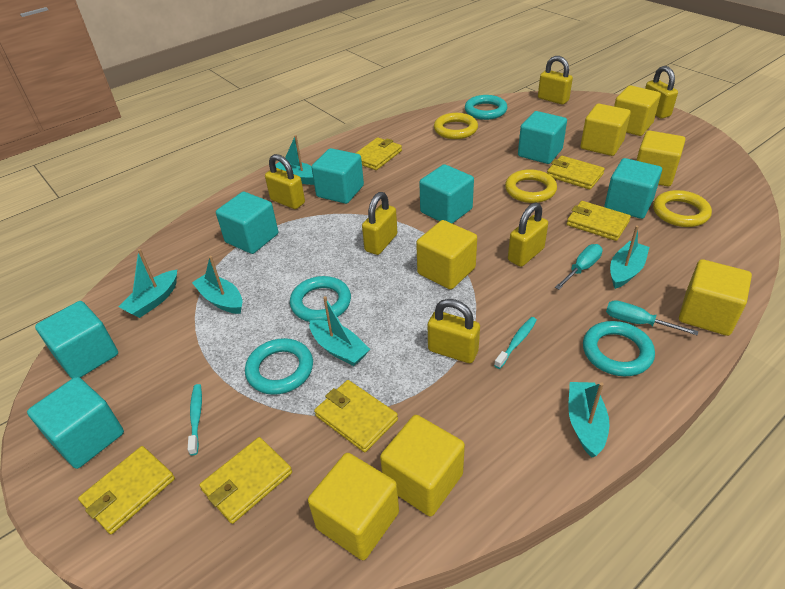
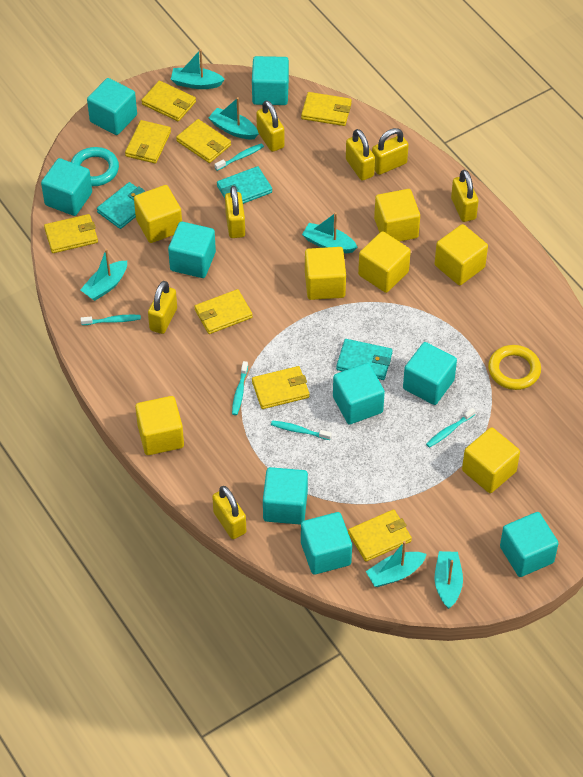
turquoise cube: [27,377,124,469] [35,301,118,379] [216,192,278,254] [311,148,364,204] [419,164,474,224] [518,111,567,164] [604,158,662,219] = 7 -> [41,158,92,216] [87,78,137,135] [168,221,216,278] [252,56,289,105] [263,467,308,525] [301,512,352,575] [333,363,385,425] [403,342,457,405] [500,512,559,577] = 9
turquoise ring: [245,338,313,395] [290,276,351,322] [465,95,507,120] [583,321,655,376] = 4 -> [71,147,119,186] = 1
turquoise screwdriver: [555,244,603,290] [606,300,698,335] = 2 -> none = 0
turquoise toothbrush: [188,384,202,455] [494,317,537,369] = 2 -> [80,315,141,325] [215,143,264,171] [232,361,248,415] [271,420,332,440] [426,408,475,448] = 5
turquoise wallet: none = 0 -> [97,182,145,229] [217,166,272,204] [336,339,393,380] = 3
yellow padlock: [265,154,305,209] [362,192,397,255] [428,299,480,363] [508,202,548,267] [538,56,573,105] [645,66,678,119] = 6 -> [148,281,177,334] [212,486,246,539] [225,186,245,238] [256,100,284,152] [346,129,375,181] [372,128,409,175] [451,170,479,222] = 7
yellow ring: [434,113,478,139] [505,169,557,203] [653,190,712,227] = 3 -> [488,345,541,390] = 1
yellow wallet: [78,446,175,534] [199,437,292,524] [314,380,398,452] [356,137,402,170] [547,156,605,190] [567,201,631,241] = 6 -> [44,214,98,253] [125,120,171,164] [141,81,196,121] [176,119,231,163] [194,289,253,334] [252,366,309,409] [301,92,352,126] [348,509,412,562] = 8

